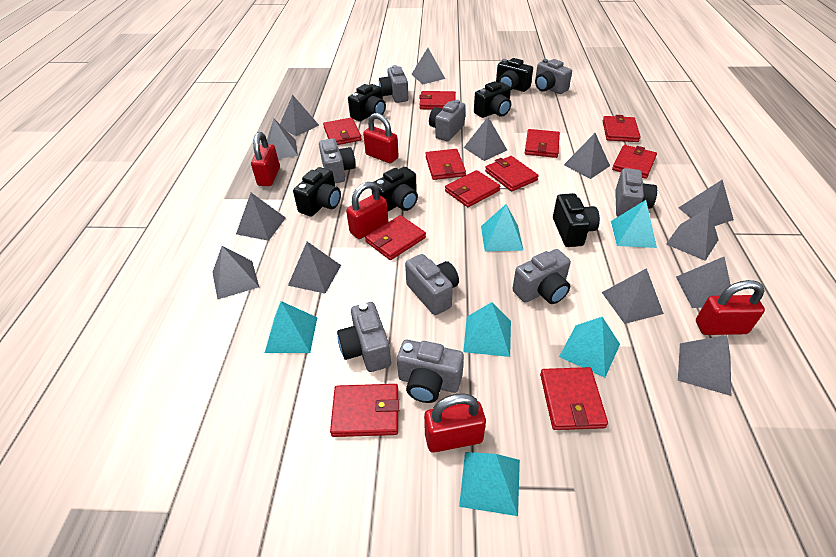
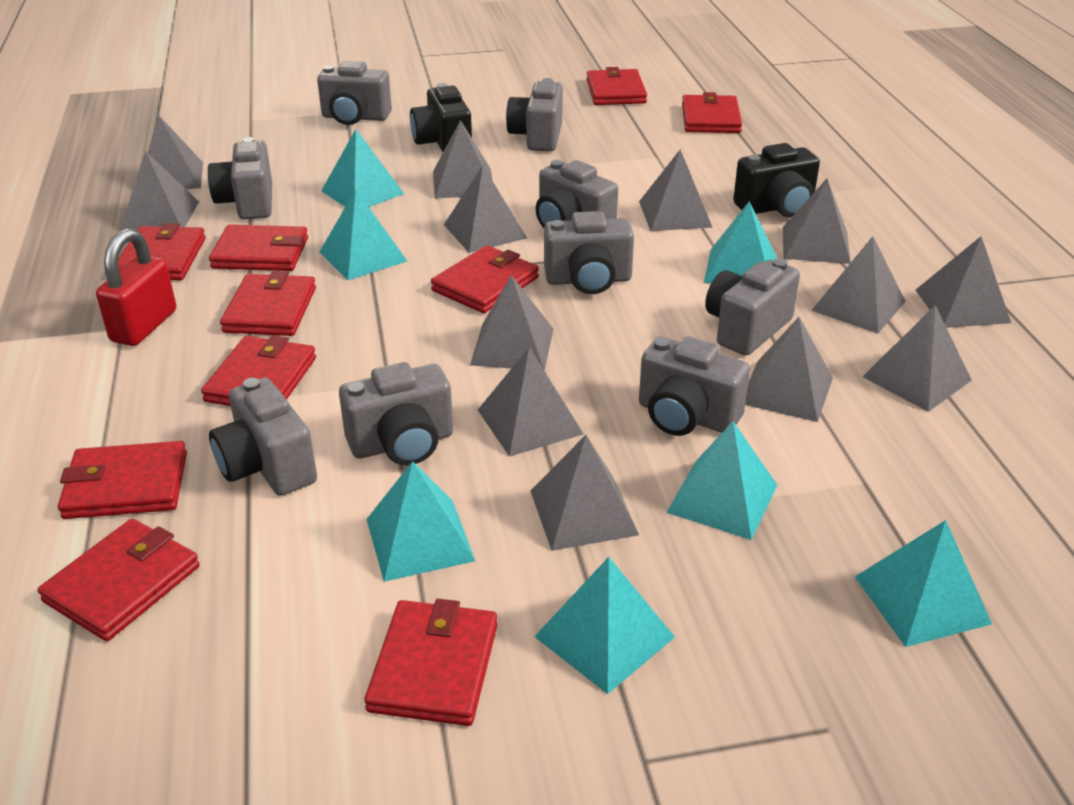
black camera: [293,167,341,217] [348,84,386,122] [371,167,418,211] [474,81,511,118] [496,58,533,92] [553,193,600,247] = 6 -> [410,83,472,152] [733,143,820,218] = 2
red padlock: [251,132,280,186] [346,182,388,239] [363,113,399,163] [424,393,486,453] [696,280,765,335] = 5 -> [96,229,176,346] = 1
red wallet: [323,118,361,145] [330,384,400,437] [365,215,426,260] [419,91,456,109] [425,149,466,180] [445,170,500,207] [485,156,539,192] [525,129,560,158] [540,367,608,430] [603,115,641,142] [612,145,657,179] = 11 -> [38,518,200,641] [58,441,187,519] [118,223,206,280] [201,335,316,406] [209,224,308,271] [220,271,316,336] [364,599,498,726] [431,245,539,313] [587,67,647,105] [682,92,742,133] = 10
turquoise pyramid: [265,301,318,353] [459,452,520,516] [463,302,511,357] [481,204,524,251] [559,317,620,378] [611,200,657,248] = 6 -> [320,189,407,280] [321,129,404,207] [366,461,475,582] [534,557,675,694] [666,422,778,540] [704,201,777,284] [855,520,992,647] = 7

